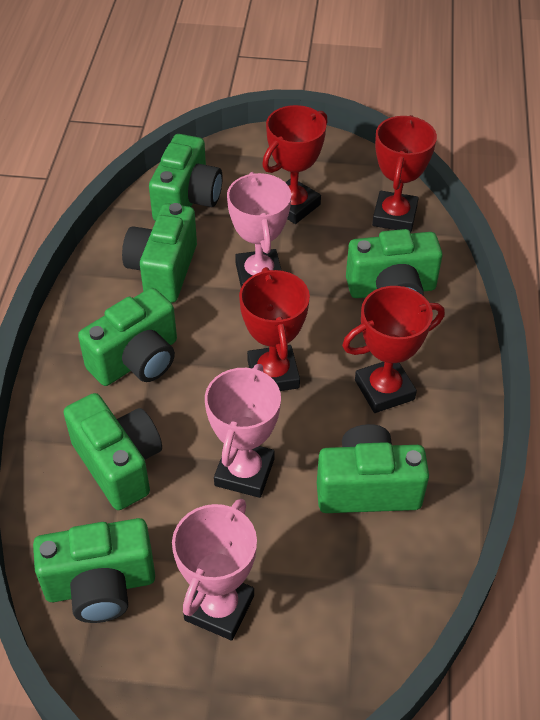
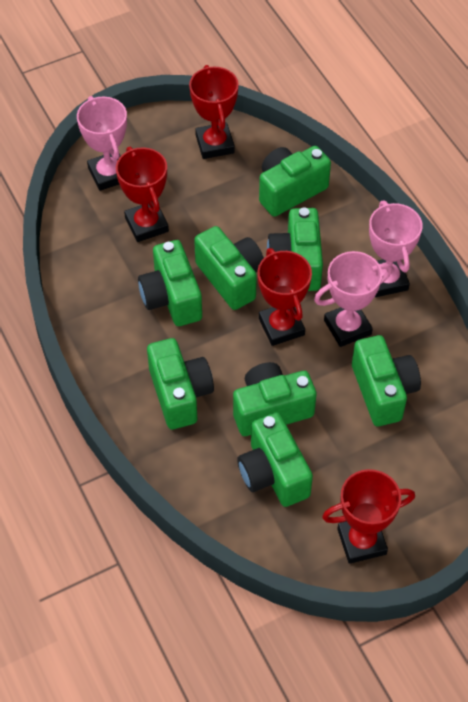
green camera: [33,518,155,623] [63,393,162,510] [78,288,177,386] [122,203,197,303] [149,134,223,221] [317,424,429,513] [346,229,443,298] = 7 -> [138,240,202,326] [147,338,214,429] [194,226,264,310] [233,362,317,436] [237,412,313,507] [259,146,331,217] [267,208,323,291] [352,335,421,426] = 8

